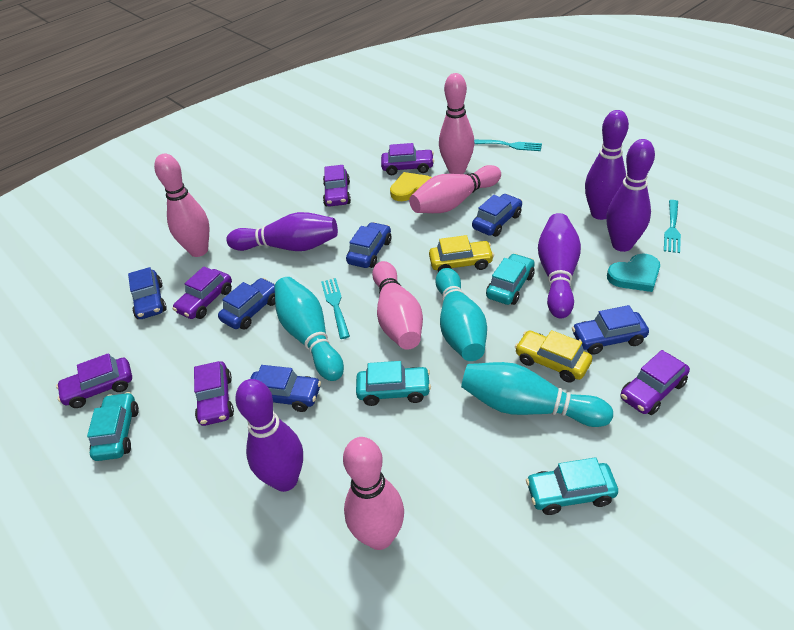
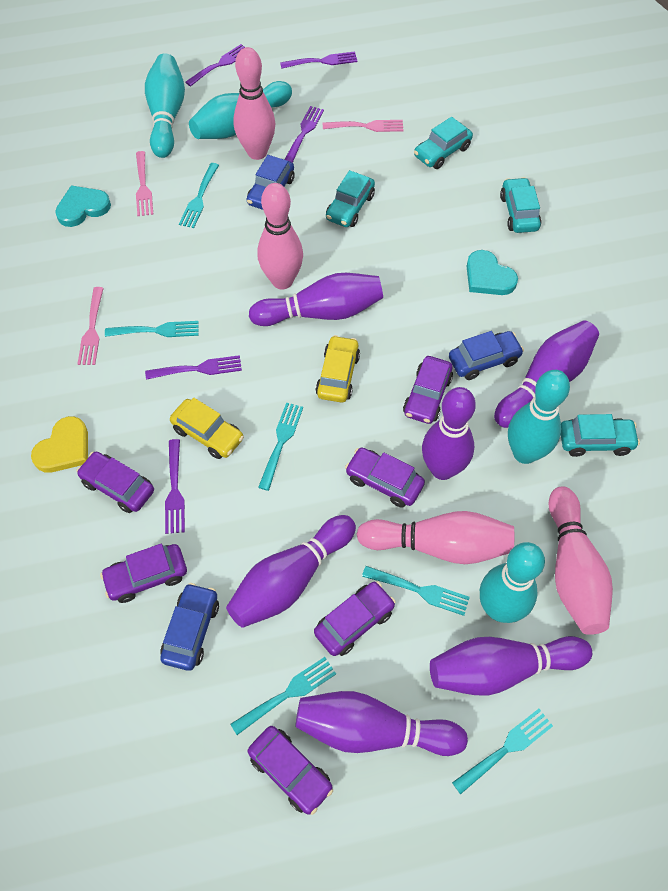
blue car: [128,267,167,319] [218,278,275,330] [250,365,321,412] [346,222,391,268] [472,194,522,237] [572,305,649,355] = 6 -> [160,583,219,671] [247,155,295,210] [449,331,524,380] = 3
pink bowling pin: [154,154,209,257] [343,437,404,550] [372,261,423,349] [409,165,501,213] [439,73,475,174] = 5 -> [233,47,275,160] [257,183,303,289] [357,511,514,564] [549,486,613,635] = 4
pink fork: none = 0 -> [78,287,104,365] [136,151,153,216] [323,120,404,132] = 3
purple bowling pin: [226,212,338,251] [235,379,303,492] [538,213,581,319] [585,110,629,220] [606,139,655,252] = 5 -> [226,515,356,628] [249,273,383,326] [295,691,468,756] [422,387,476,480] [430,636,592,695] [494,320,599,428] = 6
purple fork: none = 0 -> [145,355,242,380] [165,439,185,534] [185,44,245,87] [280,51,358,69] [284,106,324,163] = 5
turquoise bowling pin: [274,277,344,381] [435,268,487,361] [461,362,613,427] = 3 -> [145,53,185,158] [189,81,292,139] [480,542,545,623] [508,370,570,464] = 4
turquoise fork: [321,278,350,339] [474,140,542,151] [664,200,681,253] = 3 -> [105,321,199,337] [179,163,219,228] [230,657,336,735] [258,403,303,491] [362,566,470,616] [452,709,553,794] = 6
turquoise heart: [607,253,660,292] = 1 -> [55,185,111,227] [466,250,518,295] = 2

